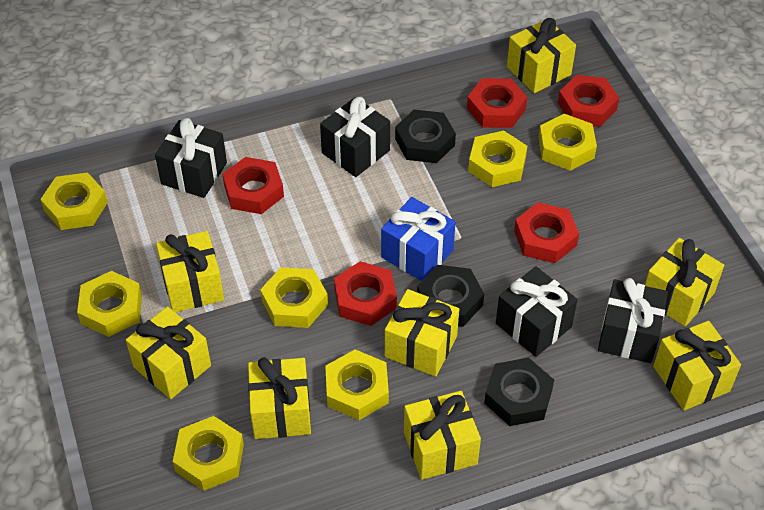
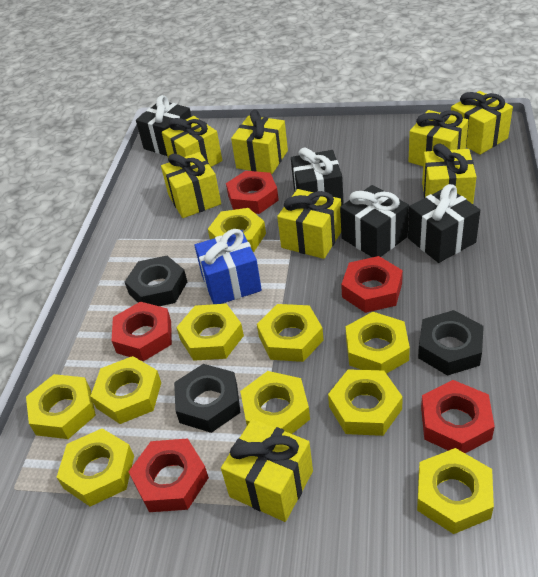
yellow nut: [40,172,108,230] [77,271,142,337] [173,416,244,491] [260,267,328,328] [325,349,389,420] [468,131,527,187] [538,114,597,171] = 7 -> [26,374,96,439] [57,428,134,506] [91,356,161,424] [176,304,244,361] [208,208,266,252] [240,371,310,434] [257,304,324,362] [328,369,403,436] [345,312,410,374] [417,448,494,534] = 10

